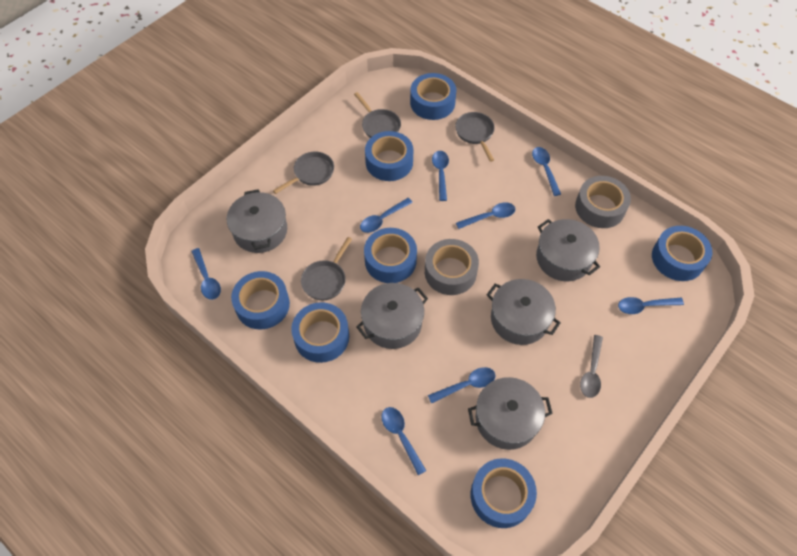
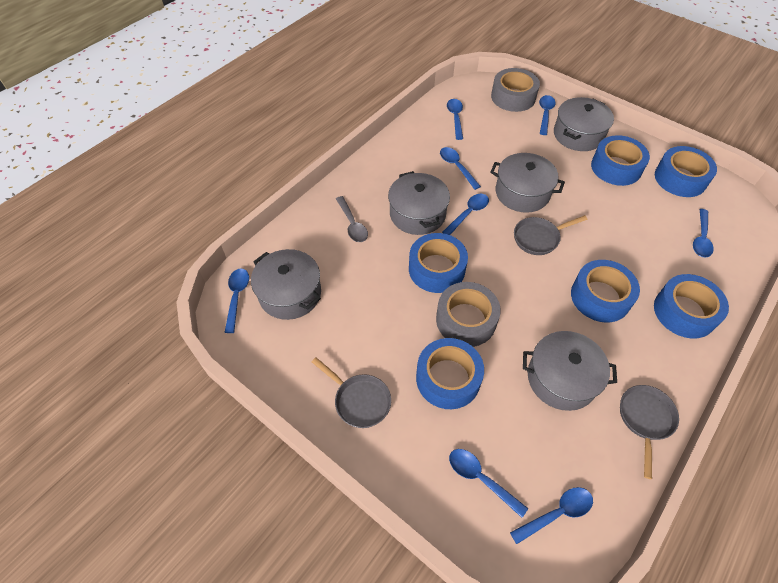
blue tape: [231,271,290,330] [291,302,349,363] [364,228,417,283] [365,131,413,181] [410,73,456,120] [471,458,537,528] [652,226,712,281] = 7 -> [409,233,468,293] [416,338,484,409] [571,260,640,322] [591,135,650,186] [654,274,729,338] [655,146,717,197] = 6
grey pan: [273,151,334,194] [301,237,352,300] [354,92,401,138] [455,112,495,162] = 4 -> [312,357,391,428] [514,215,587,255] [620,385,679,479] = 3

